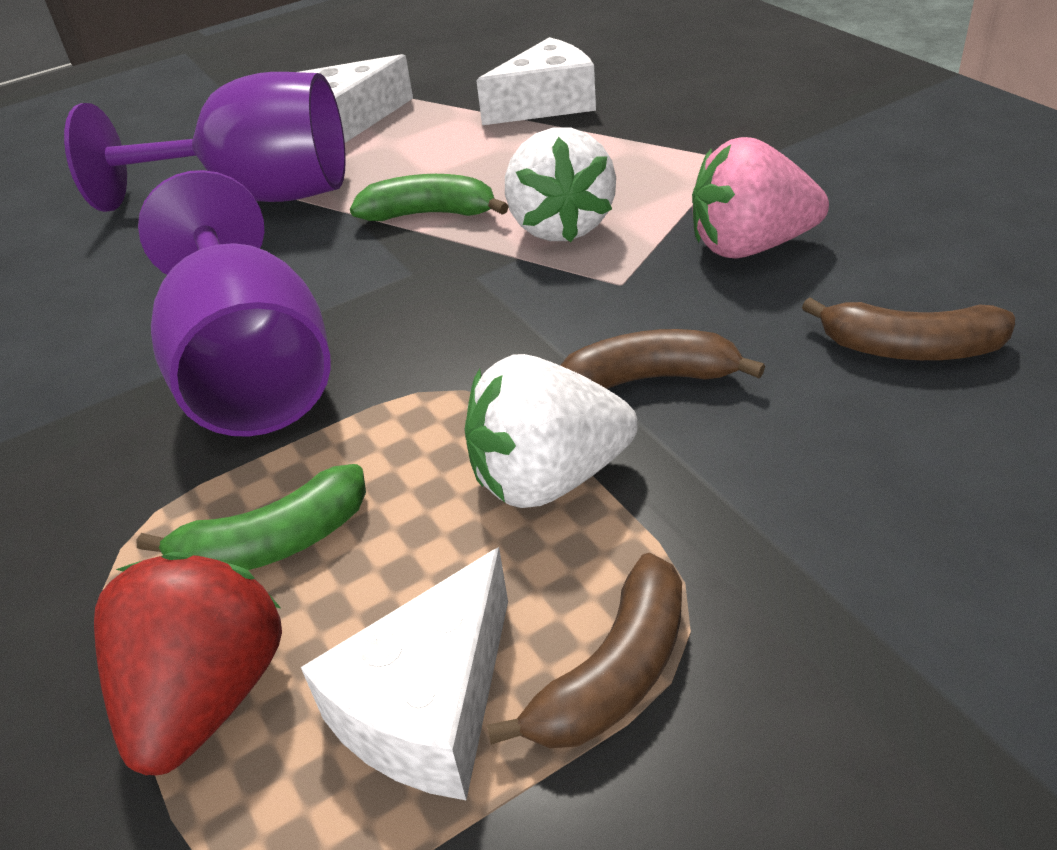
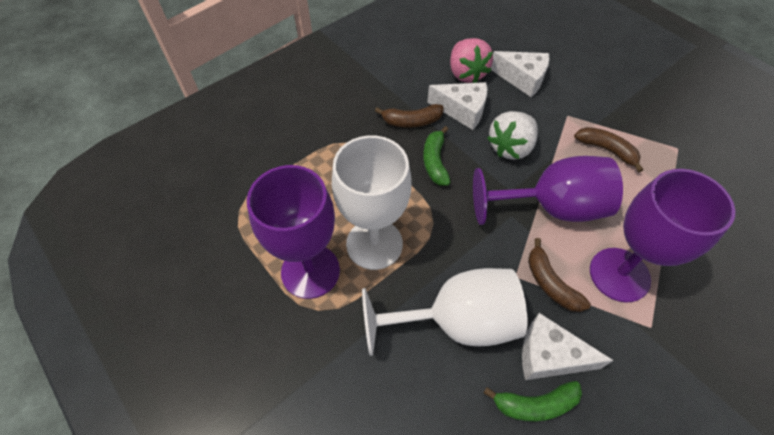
purple goblet: [64,72,346,212] [138,170,331,437] = 2 -> [247,165,340,299] [473,156,623,225] [590,169,735,303] = 3
red strawberry: [94,552,282,775] = 1 -> none = 0
white goblet: none = 0 -> [332,135,411,270] [362,268,527,356] = 2
white strawberry: [464,354,638,508] [505,127,616,243] = 2 -> [487,111,538,160] = 1

